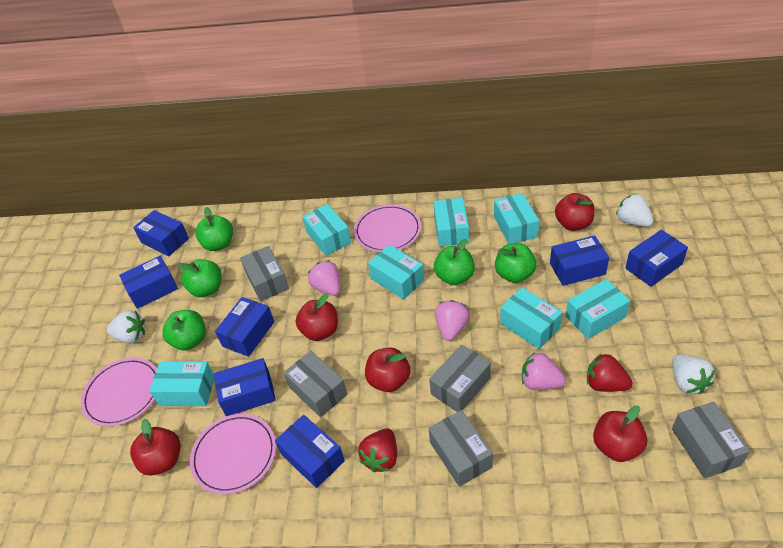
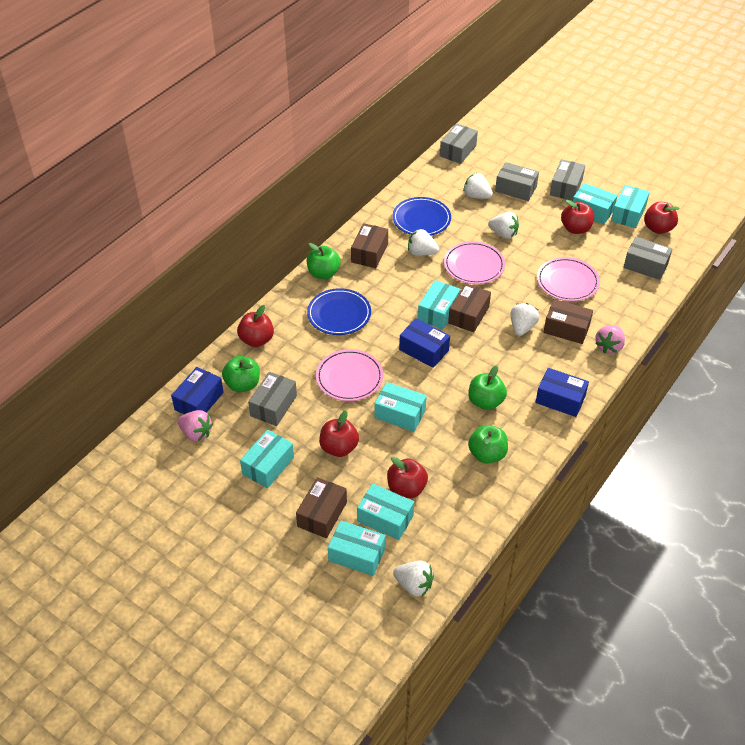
blue box: [119,256,178,309] [133,210,189,257] [214,358,276,416] [215,297,274,357] [275,415,345,488] [550,236,609,286] [625,230,688,287] = 7 -> [171,367,224,414] [399,318,450,368] [535,368,589,417] = 3
blue plate: none = 0 -> [307,288,371,335] [392,197,451,236] = 2
brown box: none = 0 -> [296,477,347,538] [351,223,388,268] [448,283,491,332] [543,299,593,344] = 4
green apple: [162,310,206,351] [177,259,222,297] [195,207,233,251] [434,239,475,285] [495,243,537,283] = 5 -> [222,356,260,392] [307,243,341,279] [468,366,507,410] [468,425,508,464] = 4
pink strawberry: [308,260,340,296] [435,300,470,341] [522,352,566,390] = 3 -> [178,410,213,442] [595,325,625,354] = 2
red strawberry: [358,429,397,472] [587,353,633,392] = 2 -> none = 0
white strawberry: [107,310,145,343] [616,194,653,227] [672,354,715,394] = 3 -> [393,561,434,596] [408,229,439,256] [463,173,493,199] [488,212,519,239] [510,303,539,336] = 5

